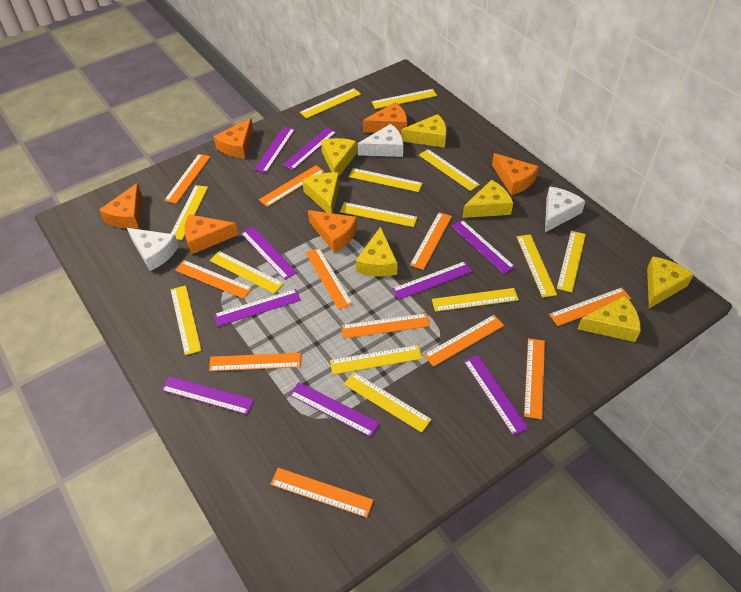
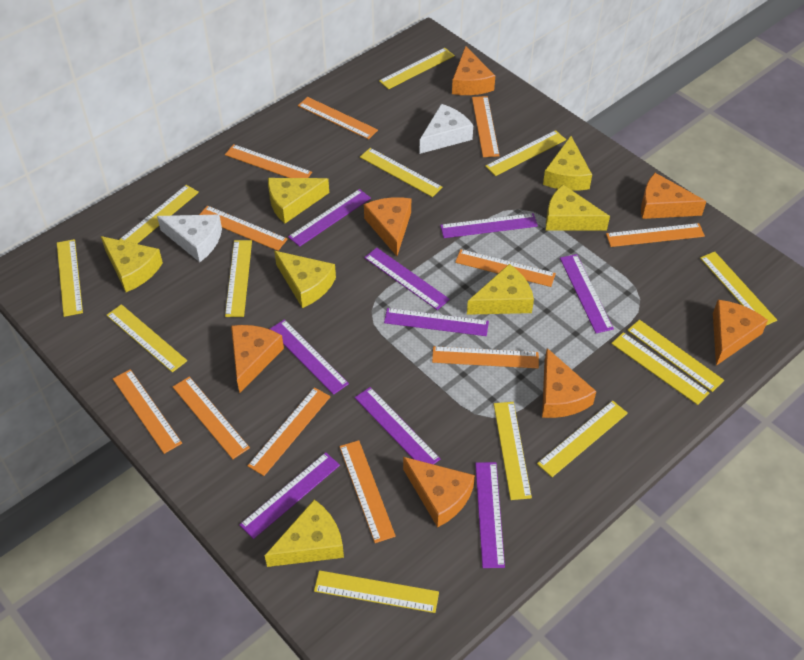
orange cheese: [99,183,142,229] [184,214,238,254] [213,118,253,158] [308,210,357,253] [363,102,407,134] [492,153,539,195] = 6 -> [231,325,284,393] [364,197,411,256] [403,457,475,528] [452,46,495,95] [542,348,596,418] [641,173,706,219] [713,300,768,366] = 7
white cheese: [127,228,179,271] [357,124,403,157] [545,187,585,232] = 3 -> [157,214,222,262] [419,104,473,154] = 2

